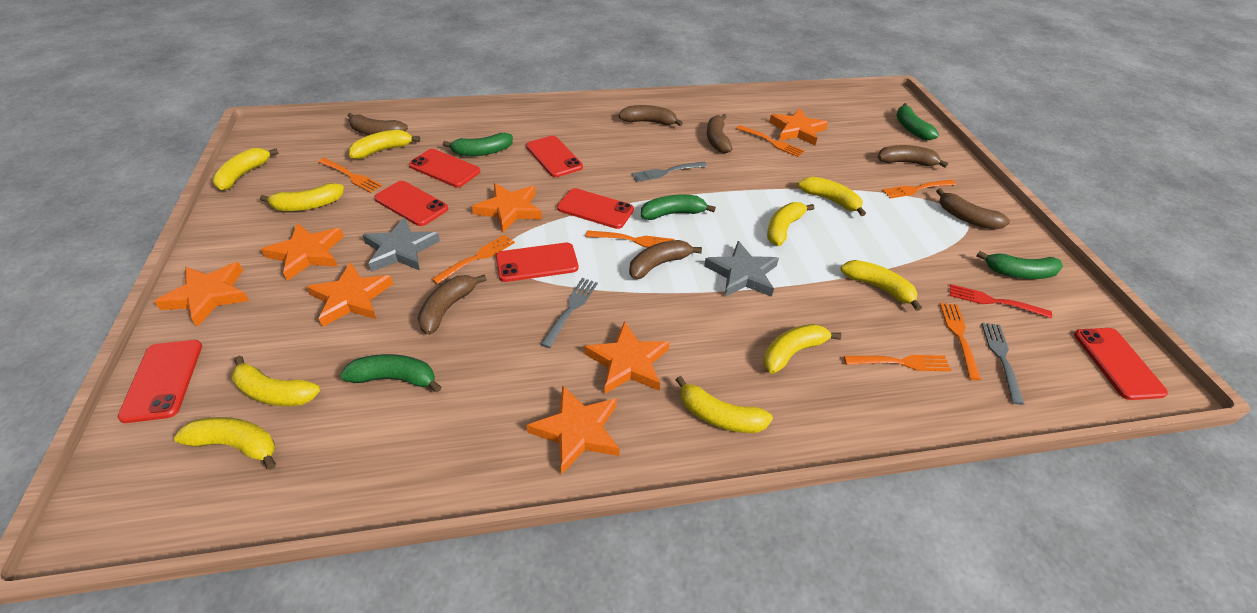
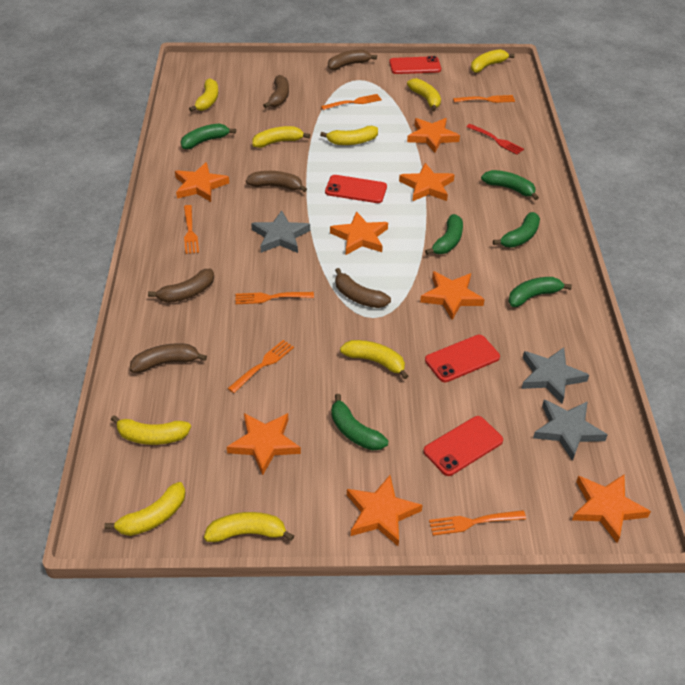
brown banana: [348,113,408,135] [418,274,487,335] [619,105,683,126] [629,240,702,279] [707,114,732,153] [878,145,948,168] [936,188,1010,229] = 7 -> [130,343,207,373] [148,269,214,303] [246,171,307,192] [263,75,289,108] [328,50,377,70] [335,268,391,308] = 6
green banana: [340,354,441,392] [443,133,513,156] [641,194,716,220] [896,103,939,140] [977,251,1063,279] = 5 -> [181,123,236,149] [331,394,388,450] [425,214,463,255] [481,170,539,200] [493,212,540,247] [508,277,572,307] = 6
grey fork: [541,278,598,348] [631,162,707,182] [981,323,1024,405] = 3 -> none = 0
grey star: [363,217,440,272] [704,241,779,297] = 2 -> [251,210,310,253] [522,347,589,404] [533,400,607,461] = 3
orange fork: [318,158,382,193] [432,234,515,284] [585,230,674,247] [736,125,804,157] [844,355,951,371] [882,180,956,199] [940,303,981,380] = 7 -> [184,205,199,254] [228,340,294,393] [236,292,314,304] [321,94,382,110] [429,510,526,536] [453,95,515,103] = 6
orange star: [154,262,249,327] [261,223,344,281] [307,262,393,327] [472,183,542,232] [527,385,620,475] [584,321,670,394] [769,109,828,145] = 7 -> [175,162,229,202] [227,413,301,475] [330,211,388,255] [347,475,423,546] [399,163,455,201] [407,118,460,153] [420,271,485,320] [572,475,651,543] = 8
red phone: [118,340,202,423] [374,181,448,226] [409,149,480,187] [496,243,578,282] [526,136,583,177] [557,188,634,229] [1074,328,1168,400] = 7 -> [325,175,387,203] [389,56,441,74] [423,416,503,476] [425,335,500,382] = 4
yellow banana: [174,417,276,470] [212,148,279,191] [231,356,321,406] [260,183,344,211] [348,130,420,159] [676,376,773,433] [763,324,842,374] [767,202,814,246] [798,177,866,216] [840,260,922,311] = 10 -> [104,482,186,536] [111,415,191,445] [189,78,218,112] [204,512,294,542] [252,126,310,148] [320,126,378,145] [340,340,408,379] [407,78,441,111] [471,49,515,73] = 9

